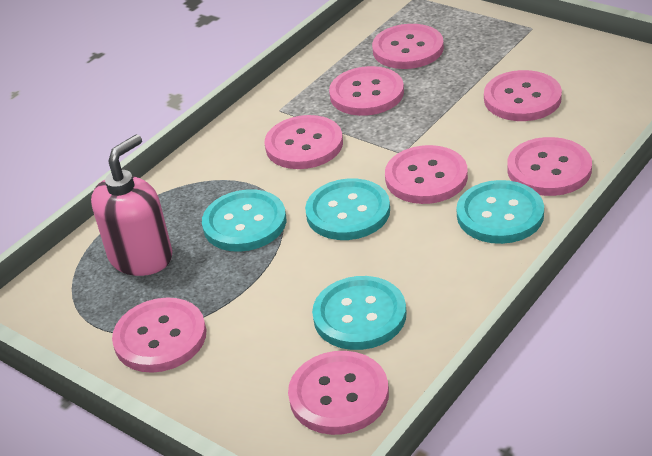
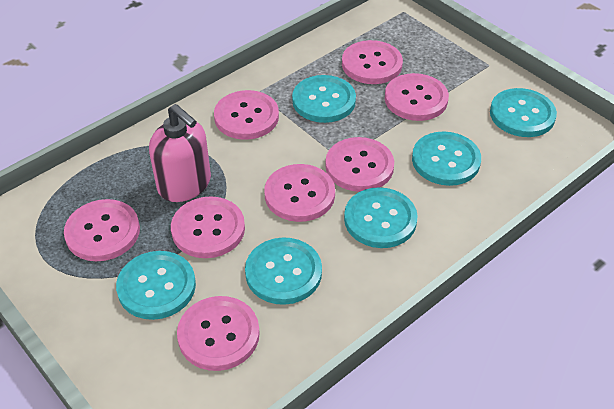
turquoise button: [202,189,286,252] [305,178,390,240] [312,276,407,350] [456,180,544,244] = 4 -> [116,251,196,320] [245,237,322,305] [292,75,356,123] [344,187,418,248] [412,132,481,186] [490,88,557,137] = 6

